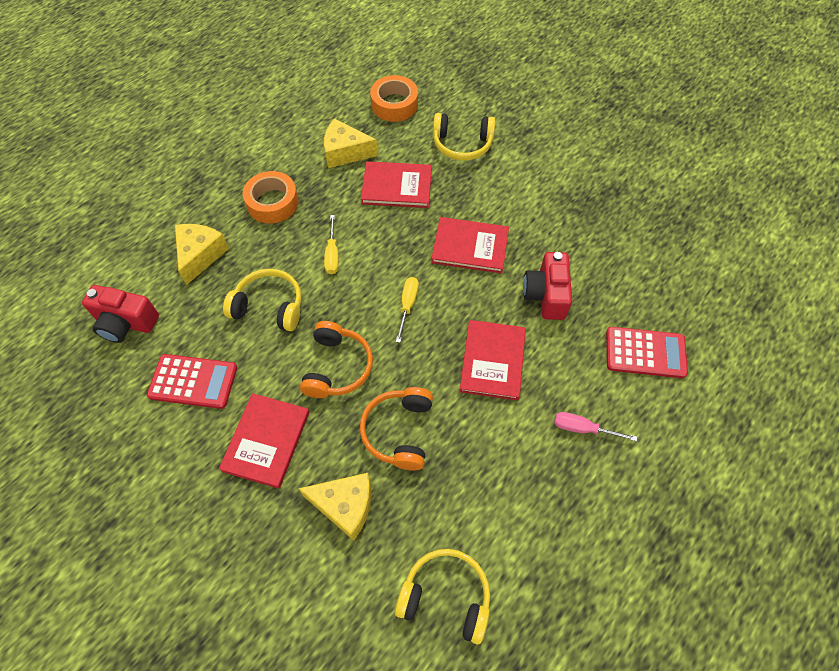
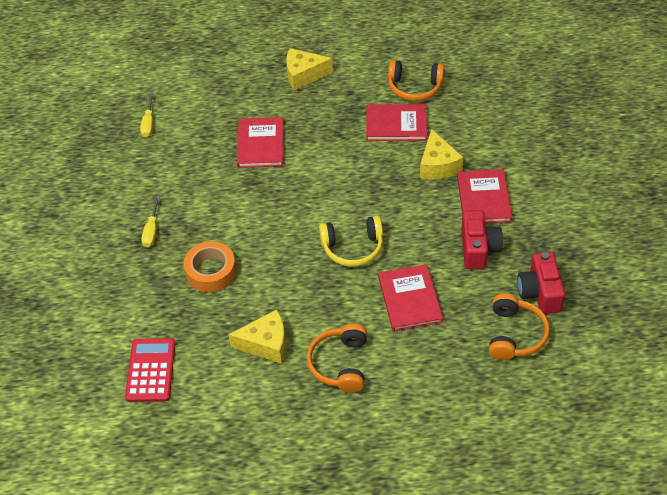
orange headphones: [300,321,373,398] [360,387,433,470] = 2 -> [307,324,367,392] [388,60,445,101] [489,293,550,360] = 3
orange tape: [243,171,299,224] [370,75,418,122] = 2 -> [184,241,236,292] = 1
pink screwdriver: [554,412,637,441] = 1 -> none = 0
red calculator: [147,354,237,409] [606,327,688,378] = 2 -> [125,338,175,402] = 1
yellow headphones: [223,269,301,331] [395,549,490,644] [433,113,495,161] = 3 -> [319,216,383,267] = 1

